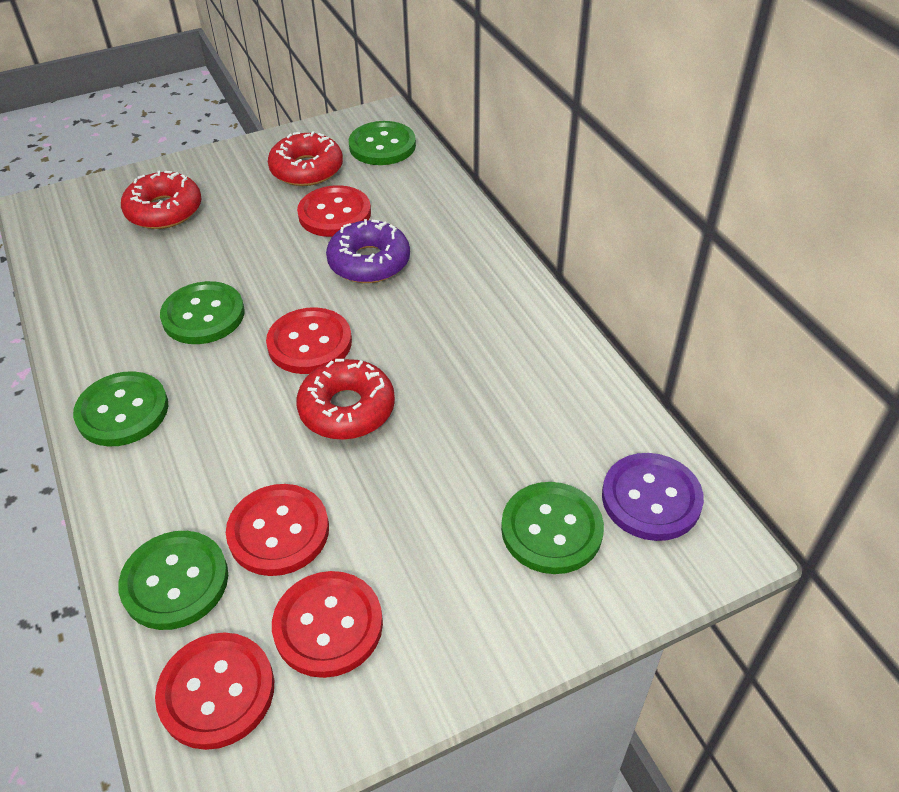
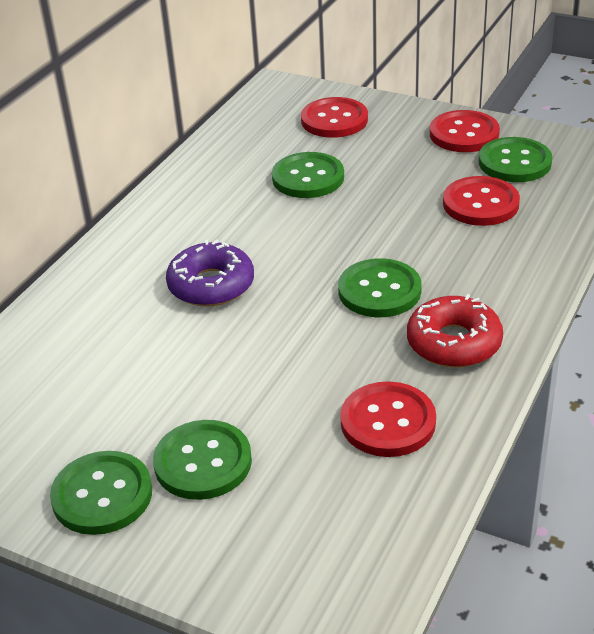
purple button: [602,453,704,541] = 1 -> none = 0
red button: [155,632,274,750] [226,484,329,576] [266,307,352,374] [272,571,383,678] [297,185,371,237] = 5 -> [301,97,368,138] [340,381,436,457] [430,110,500,152] [443,176,520,226] = 4
red donut: [121,171,201,229] [268,131,343,186] [296,359,395,440] = 3 -> [407,294,503,368] = 1

